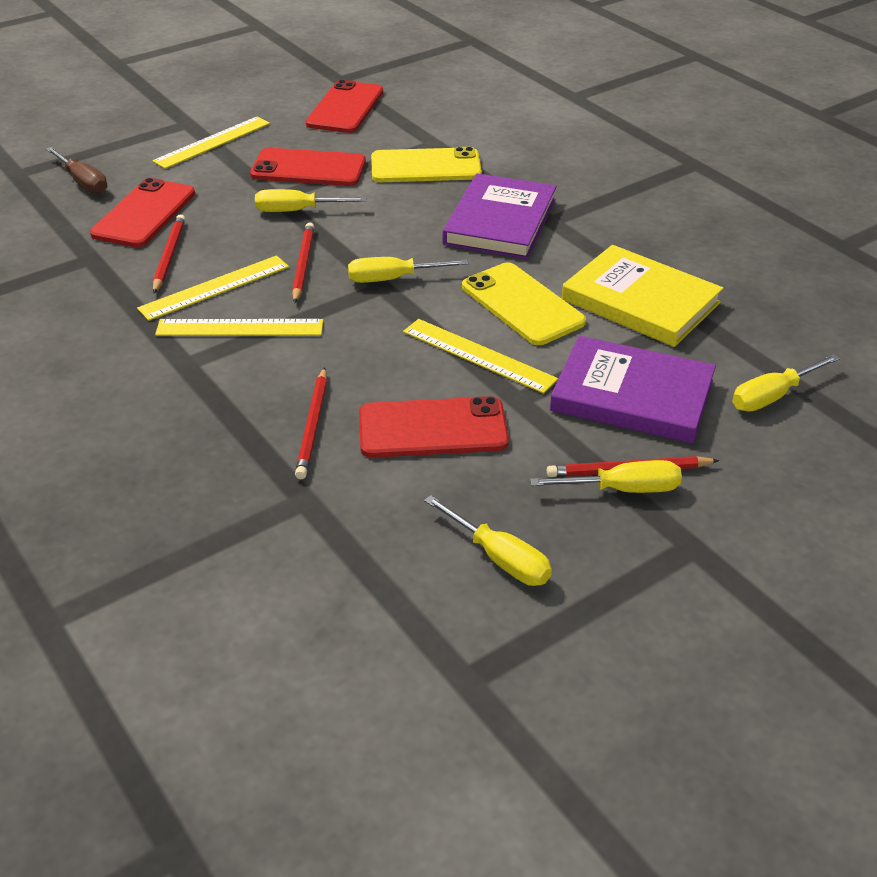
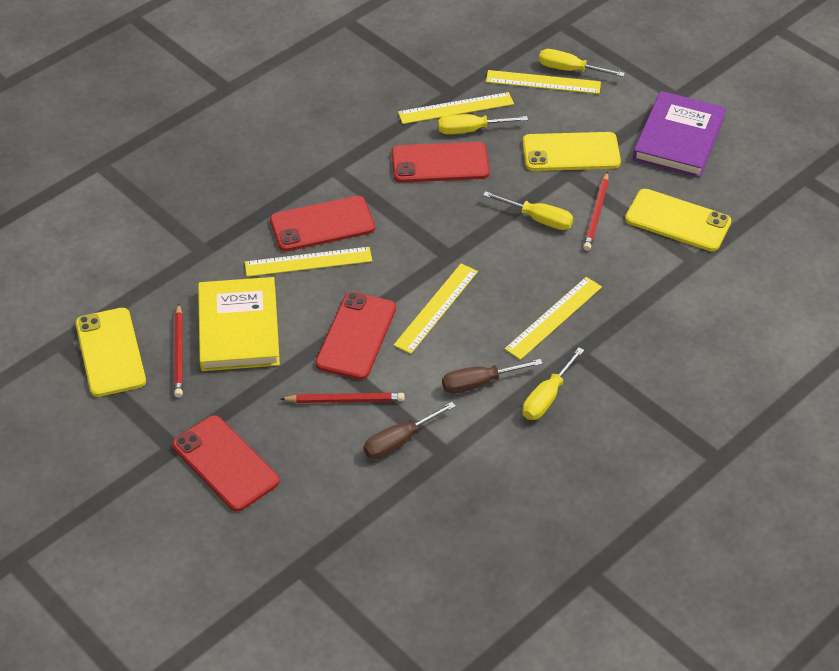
brown screwdriver: [46,147,107,194] = 1 -> [363,402,456,459] [442,359,543,394] = 2
purple book: [443,173,557,259] [550,336,716,444] = 2 -> [633,91,726,178] = 1
red pencil: [153,214,185,293] [292,222,314,303] [295,367,327,479] [547,456,719,477] = 4 -> [174,303,183,397] [281,393,405,403] [583,172,609,251] = 3
yellow phone: [371,147,482,182] [462,262,586,345] = 2 -> [75,308,146,397] [523,132,621,171] [625,189,731,251] = 3
yellow ruler: [137,255,289,321] [152,117,270,169] [155,319,323,336] [403,319,558,394] = 4 -> [245,247,372,277] [393,264,478,354] [398,92,514,124] [486,70,601,94] [505,277,602,360] = 5
yellow screwdriver: [255,189,367,212] [348,257,468,283] [424,495,552,586] [530,460,682,493] [732,354,840,412] = 5 -> [438,114,528,134] [483,191,573,230] [523,347,584,420] [539,49,625,77] = 4

